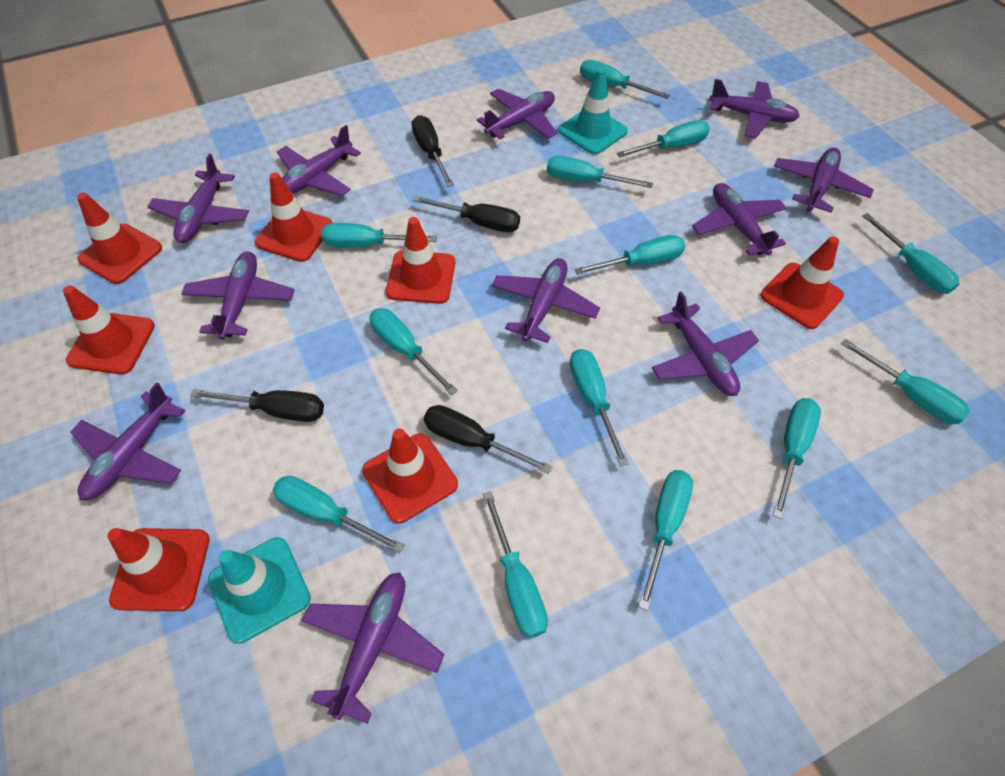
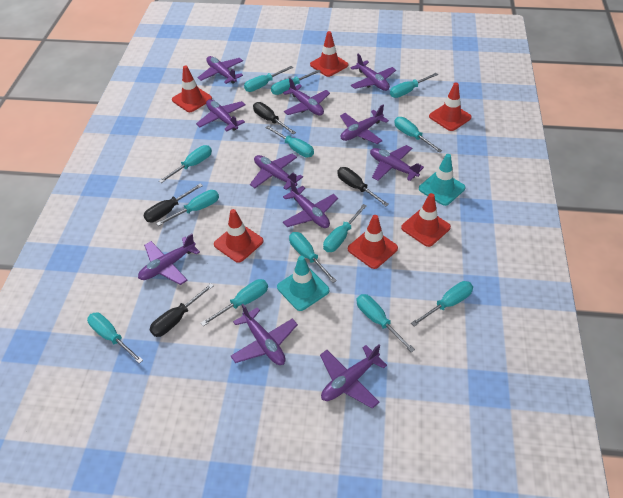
red traffic cone: [63,285,155,374] [77,193,162,284] [107,528,210,611] [255,172,332,262] [362,428,458,523] [386,217,455,304] [760,236,844,329] = 7 -> [172,66,212,112] [214,209,263,263] [310,31,348,77] [348,215,398,269] [401,193,451,247] [429,83,472,131] = 6

